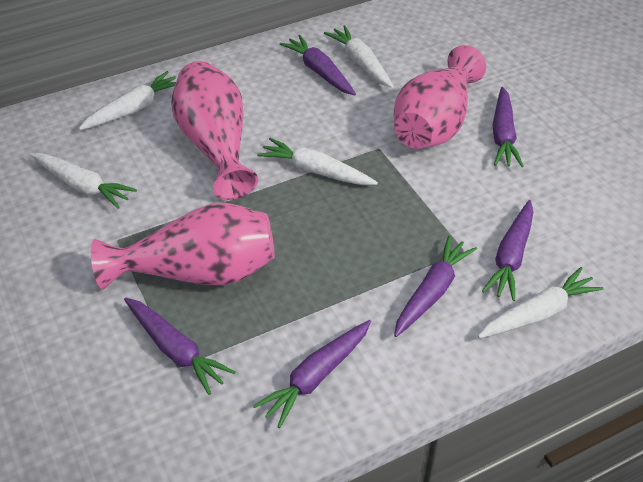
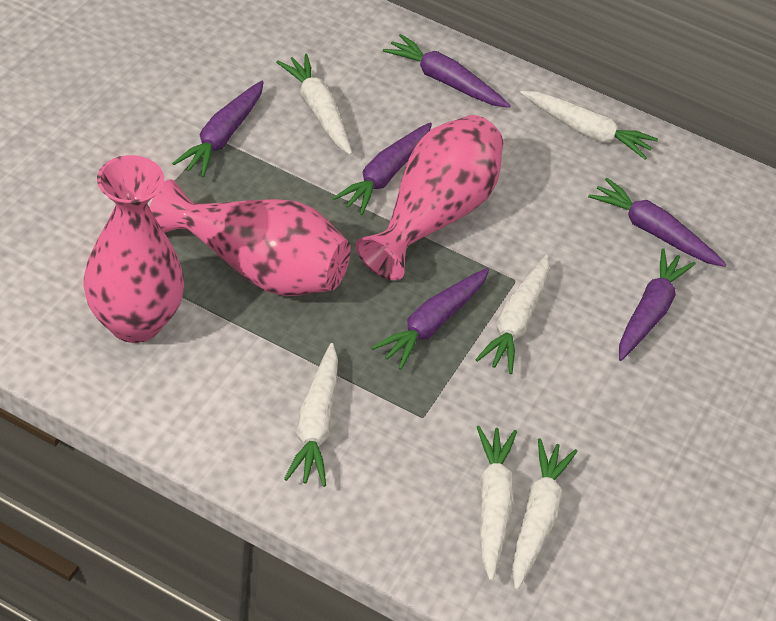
white carrot: [30,153,137,209] [79,71,176,130] [257,138,378,185] [324,25,394,88] [478,267,604,338] = 5 -> [277,54,352,155] [284,343,338,487] [475,255,549,374] [477,426,517,581] [512,438,578,590] [520,91,658,159] = 6

